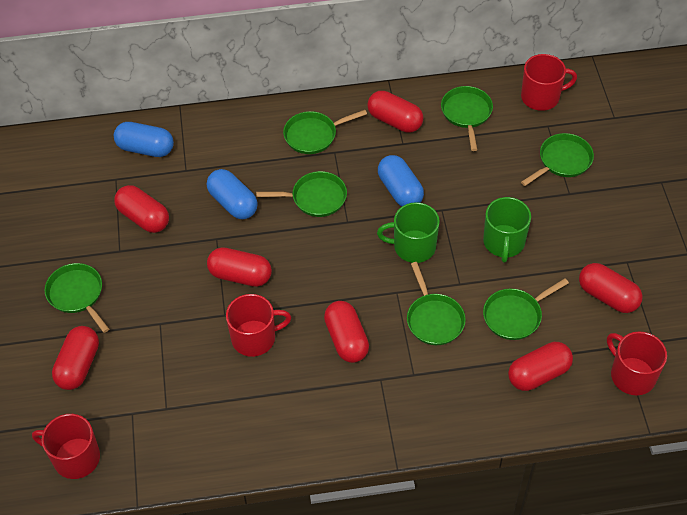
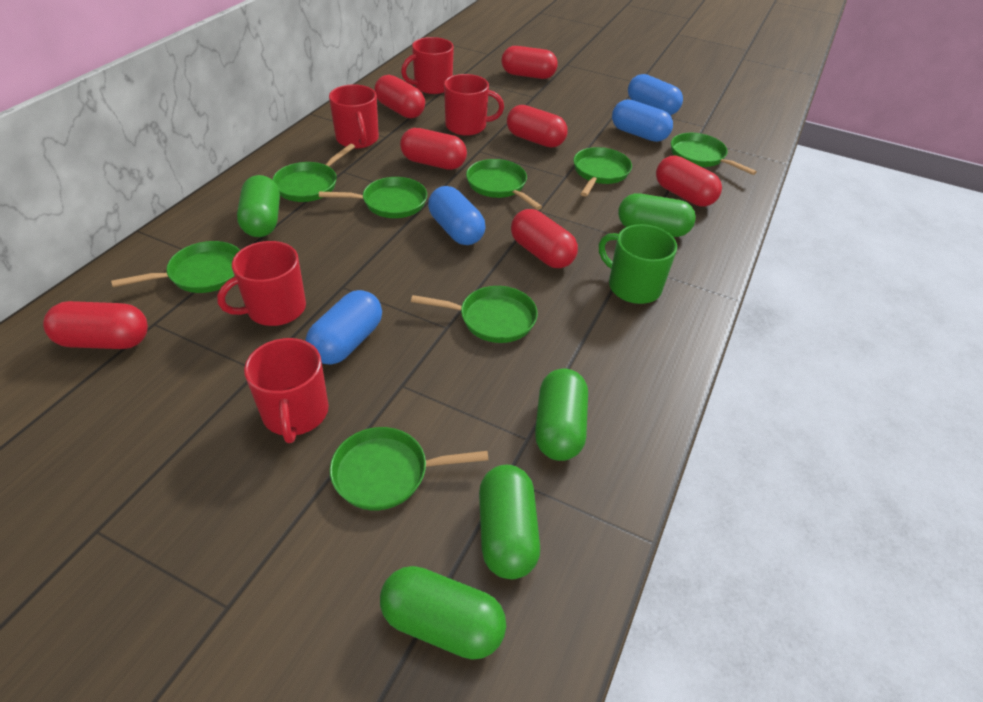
blue capsule: [114,122,174,157] [207,169,258,219] [378,155,424,207] = 3 -> [306,290,382,365] [428,186,486,245] [612,99,673,142] [628,74,683,115] = 4
green capsule: none = 0 -> [237,175,280,237] [380,566,506,660] [479,465,540,579] [535,369,588,461] [618,193,696,237] = 5
green mug: [377,202,440,263] [483,197,531,263] = 2 -> [599,224,677,304] = 1
green pan: [45,263,109,333] [256,171,347,217] [283,110,367,154] [407,262,466,345] [441,86,493,151] [483,278,569,340] [521,133,594,186] = 7 -> [111,241,240,293] [272,144,355,202] [319,177,427,218] [330,427,488,510] [411,286,538,343] [466,159,542,210] [574,147,632,197] [671,133,757,175] = 8
red mug: [32,414,100,479] [226,294,291,357] [521,54,577,111] [607,331,667,395] = 4 -> [217,241,306,326] [244,338,329,443] [329,84,379,149] [401,37,454,94] [444,74,504,136] = 5

